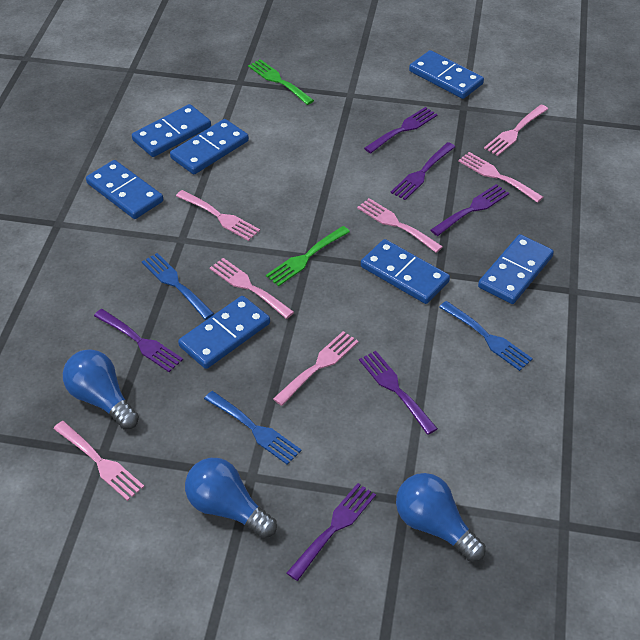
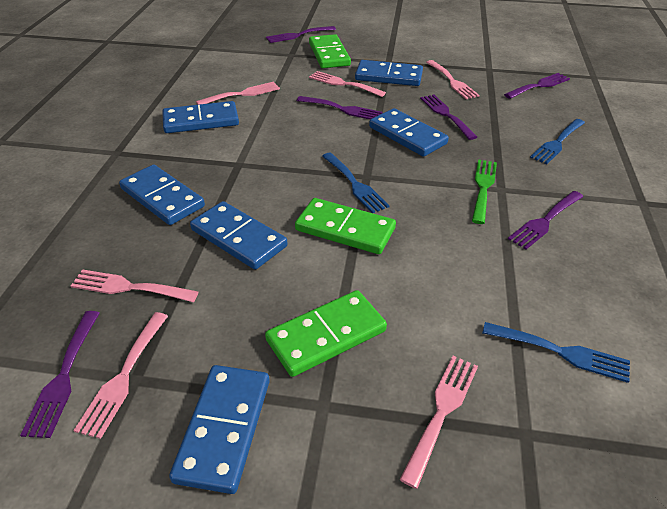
blue domino: [86,160,163,219] [132,104,211,157] [170,119,249,174] [178,296,270,369] [361,239,450,304] [409,50,484,99] [478,234,554,304] = 7 -> [119,165,205,225] [162,101,239,133] [169,365,270,494] [190,201,287,270] [355,60,423,86] [369,108,449,157] = 6
blue light bulb: [63,349,139,430] [185,458,277,538] [396,473,486,562] = 3 -> none = 0
green domino: none = 0 -> [265,290,387,377] [295,198,396,254] [309,34,351,68] = 3
green fork: [248,59,314,105] [266,226,350,286] = 2 -> [472,160,497,224] = 1
pink fork: [53,421,144,501] [176,190,260,241] [210,258,294,319] [273,331,359,406] [357,198,443,253] [458,152,543,203] [484,105,548,156] = 7 -> [70,270,199,302] [73,312,168,439] [196,82,280,105] [309,71,386,97] [399,356,478,489] [426,60,480,99] = 6

